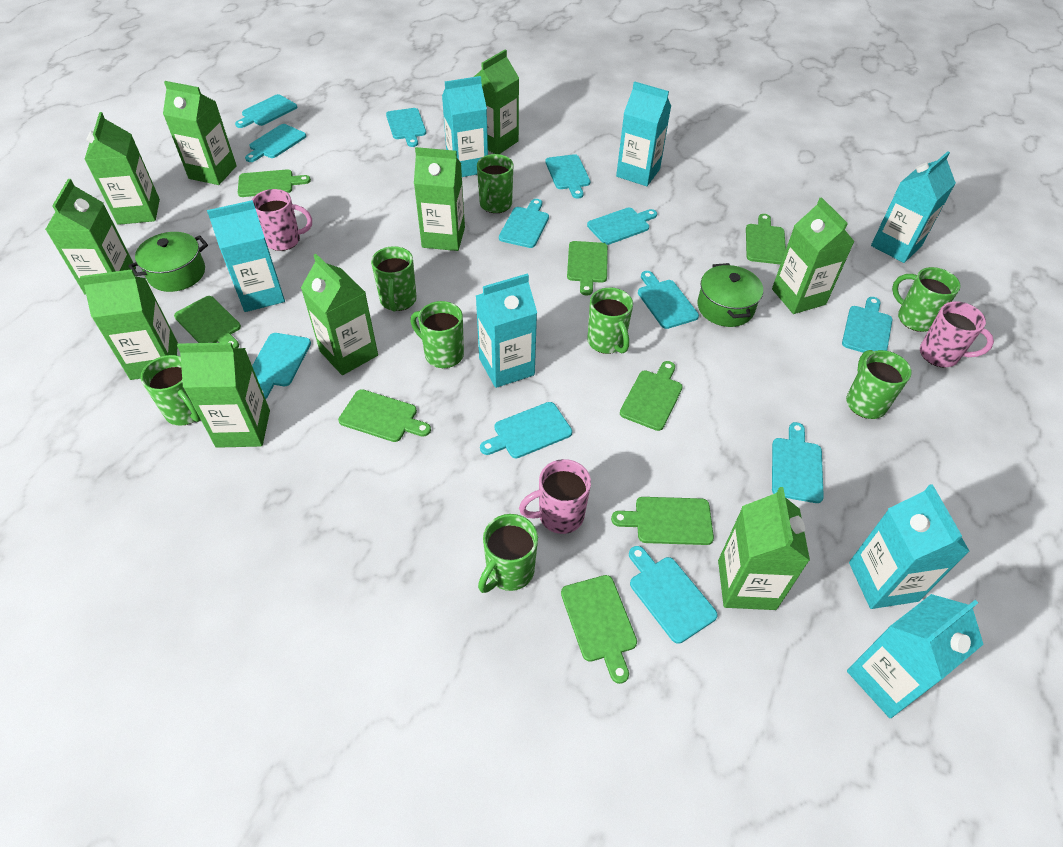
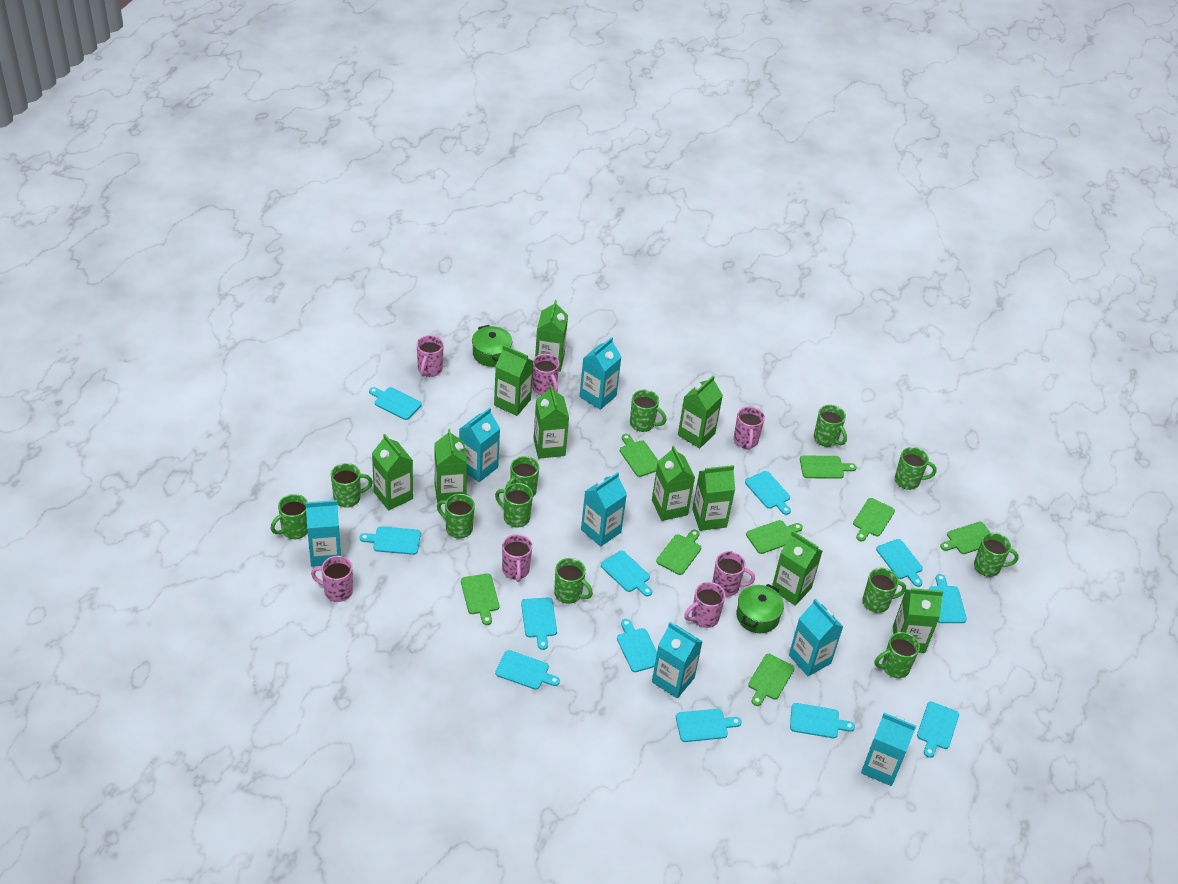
green mug: [141,355,201,425] [371,246,417,312] [410,301,464,368] [477,154,514,213] [478,514,538,593] [587,287,633,354] [846,350,912,419] [892,267,961,332] = 8 -> [271,494,308,539] [331,463,373,508] [437,494,475,539] [495,483,533,528] [505,456,539,497] [554,558,593,604] [630,390,666,432] [814,405,847,447] [863,568,906,613] [874,632,920,678] [895,447,937,490] [974,533,1019,577] = 12
pink mug: [252,189,312,251] [519,459,591,534] [920,301,994,368] = 3 -> [311,556,353,602] [417,335,444,377] [502,534,532,582] [532,354,560,395] [684,582,725,628] [712,551,755,597] [734,406,765,450] = 7

